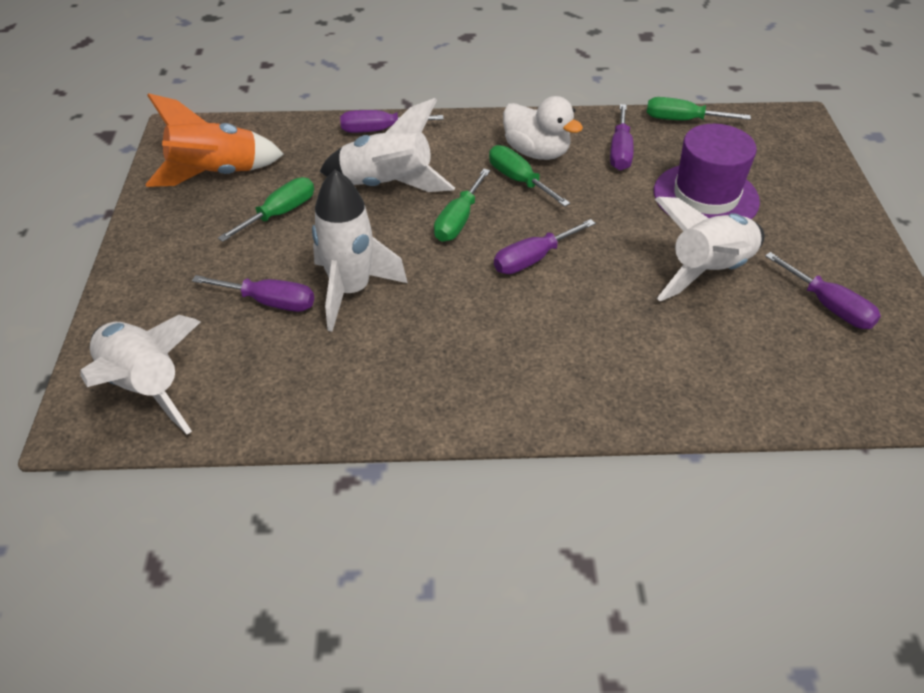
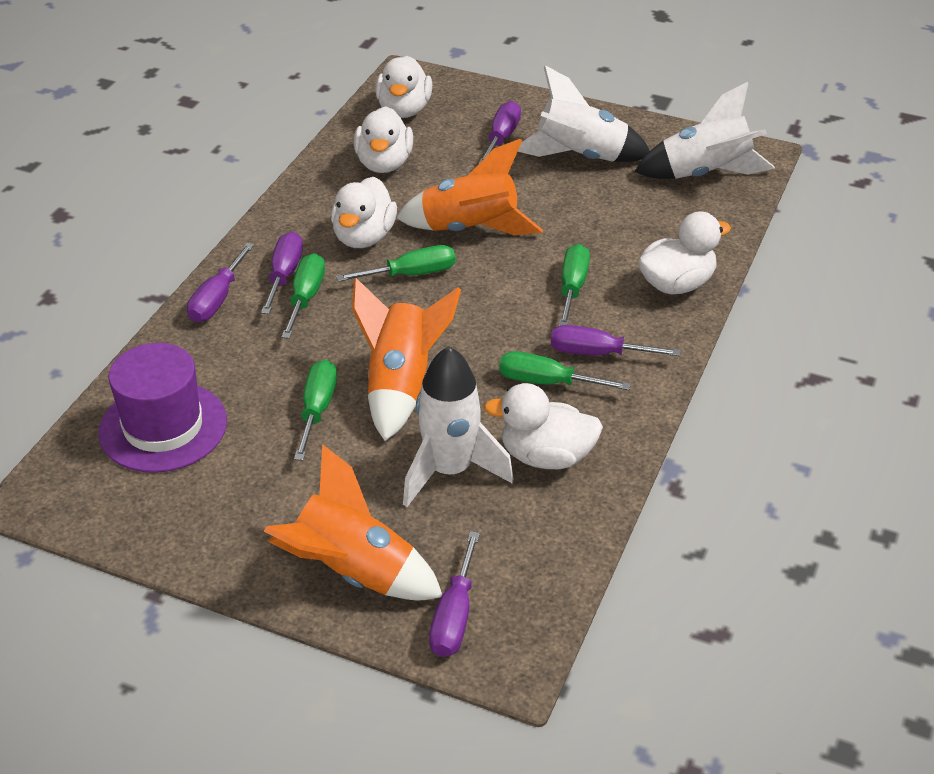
green screwdriver: [218,177,314,242] [434,169,490,242] [489,145,570,207] [647,97,751,120] = 4 -> [281,253,325,339] [294,360,337,461] [336,245,456,282] [499,351,631,390] [559,244,590,326] = 5
orange rocket: [145,93,284,187] = 1 -> [264,444,442,600] [352,278,461,441] [396,138,543,236] = 3
white duck: [503,96,583,160] = 1 -> [331,177,397,248] [354,106,413,173] [375,56,432,118] [484,383,603,469] [638,211,731,294] = 5
white rocket: [80,315,200,434] [312,169,408,332] [319,98,455,192] [655,197,765,301] = 4 -> [403,346,514,507] [518,65,650,162] [634,82,775,179] = 3

